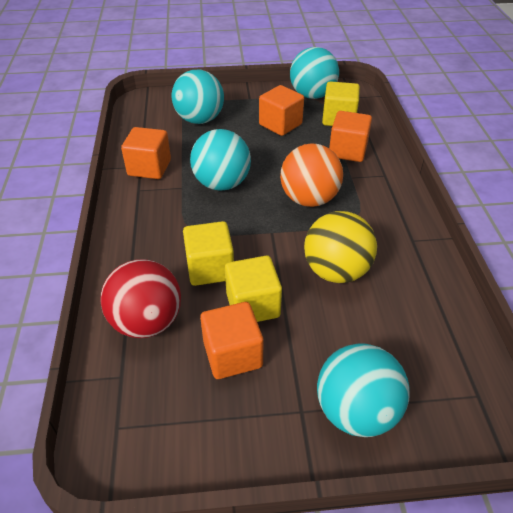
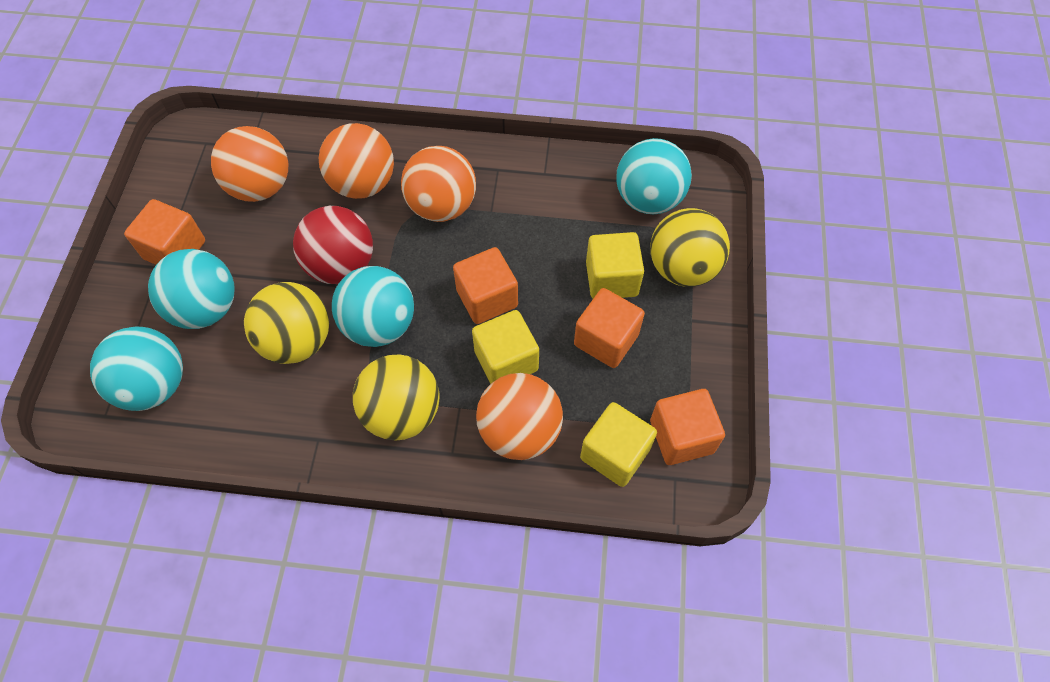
orange ball: [280,143,343,207] = 1 -> [211,126,288,202] [319,123,394,199] [401,146,476,222] [476,373,563,460] = 4
yellow ball: [304,211,377,283] = 1 -> [244,282,329,364] [353,354,440,441] [650,208,730,287] = 3

